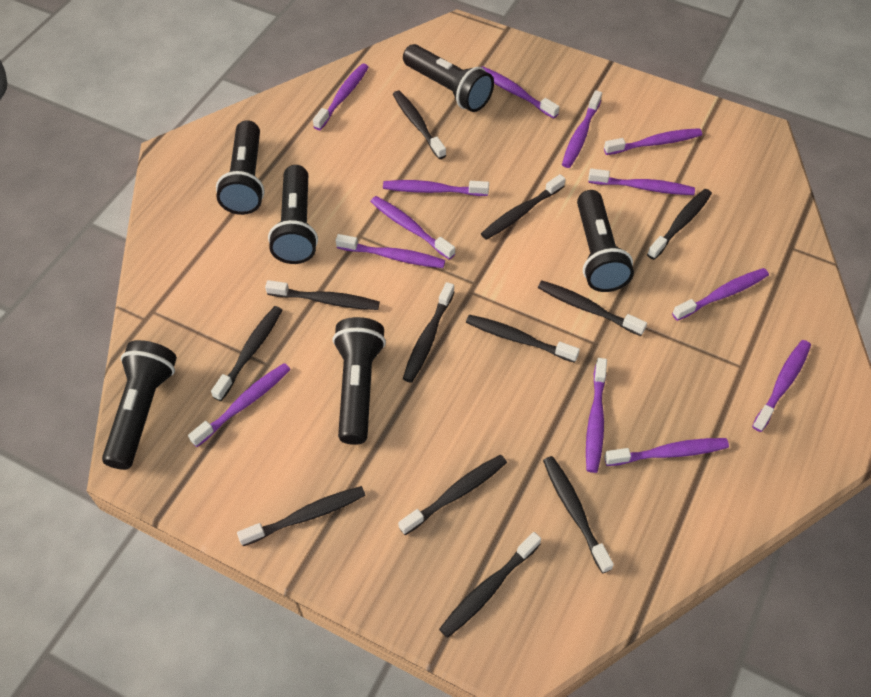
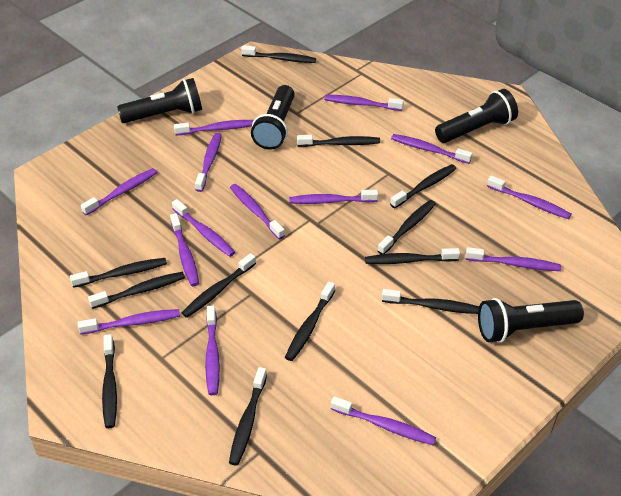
black flashlight: [102,340,177,470] [216,120,265,215] [268,165,318,264] [333,317,386,445] [403,44,494,112] [577,190,634,292] = 6 -> [117,78,202,123] [251,85,295,150] [435,89,518,143] [478,298,584,343] = 4
purple toothbrush: [188,363,291,447] [313,64,369,130] [336,234,445,268] [370,196,455,260] [383,180,489,196] [482,66,559,119] [562,90,602,168] [586,358,607,473] [588,169,695,195] [604,128,702,155] [604,438,729,466] [672,268,769,321] [752,340,811,432] = 13 -> [78,309,180,334] [81,168,157,216] [170,213,199,286] [172,199,235,257] [174,120,254,135] [195,133,222,192] [205,305,220,395] [230,184,285,239] [289,190,378,204] [324,95,404,111] [331,396,436,445] [391,134,473,164] [465,247,561,271] [487,175,572,219] = 14

